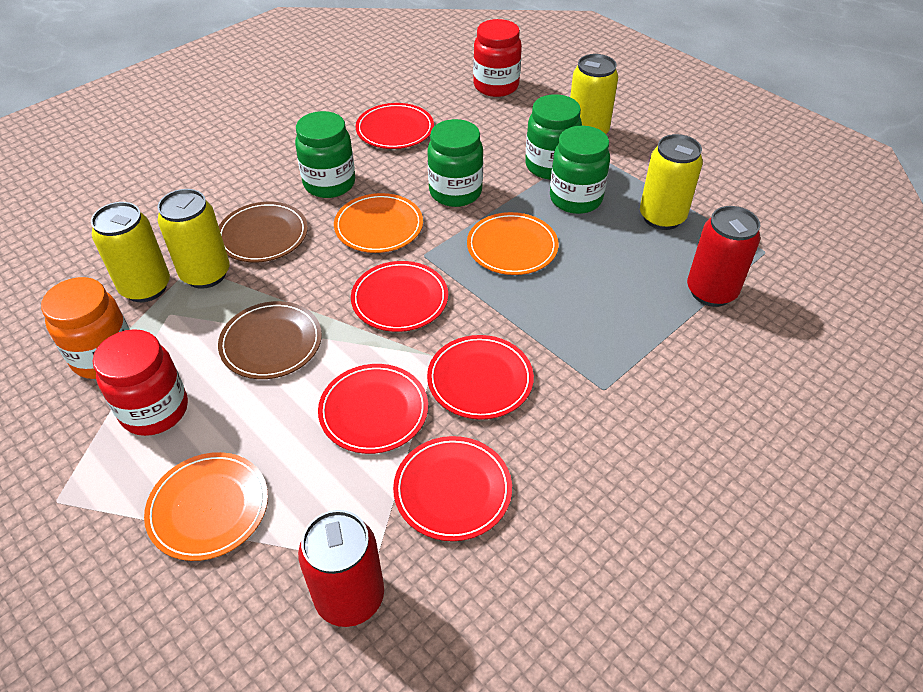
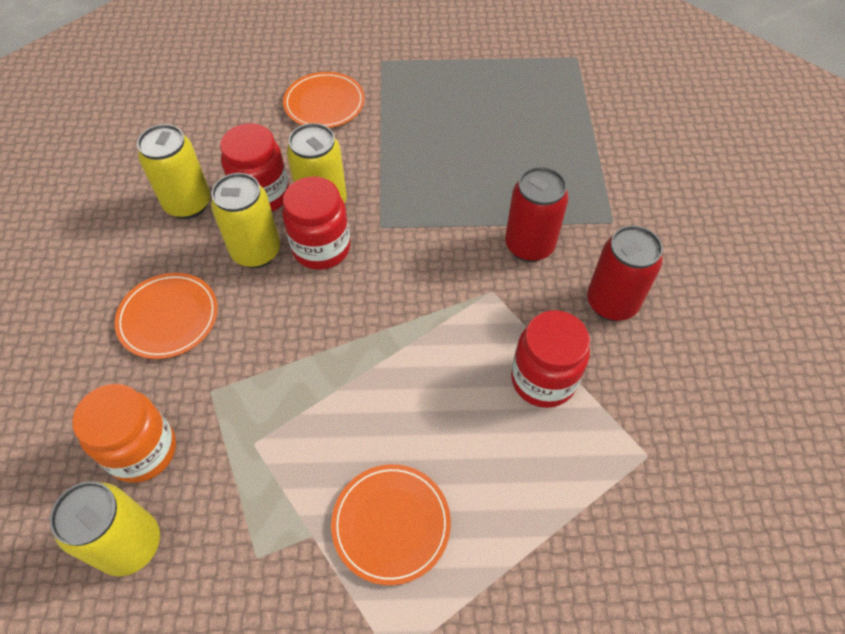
brown plate: [218,301,322,379] [219,202,308,262] = 2 -> none = 0
green jar: [295,111,355,198] [427,119,483,207] [525,94,582,180] [550,126,610,214] = 4 -> none = 0
red jar: [92,329,188,436] [473,19,522,97] = 2 -> [220,123,289,212] [283,176,350,270] [511,310,590,408] = 3
red plate: [318,364,428,454] [351,261,448,332] [356,103,434,149] [393,436,512,541] [427,335,534,420] = 5 -> none = 0

